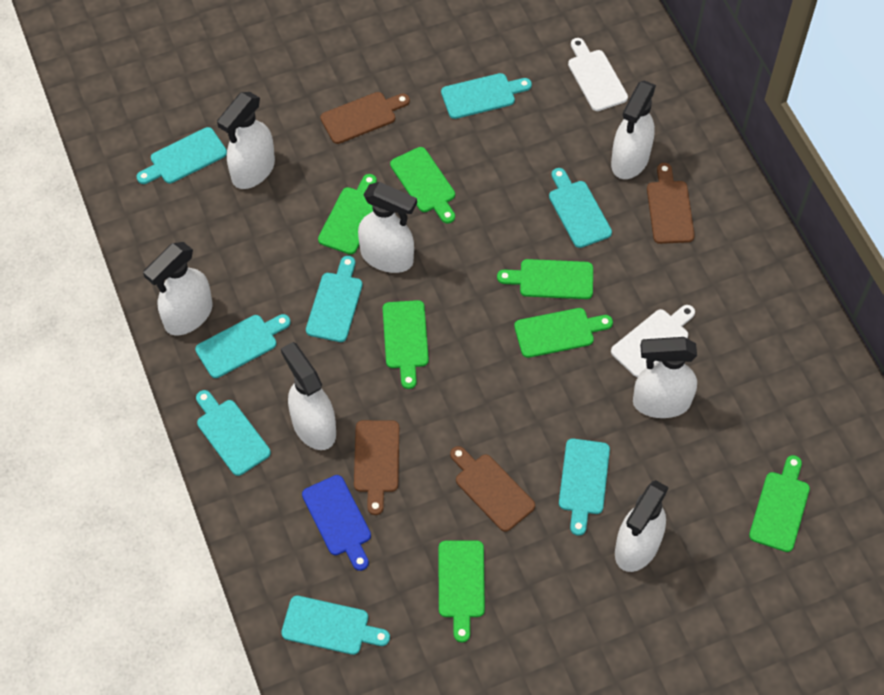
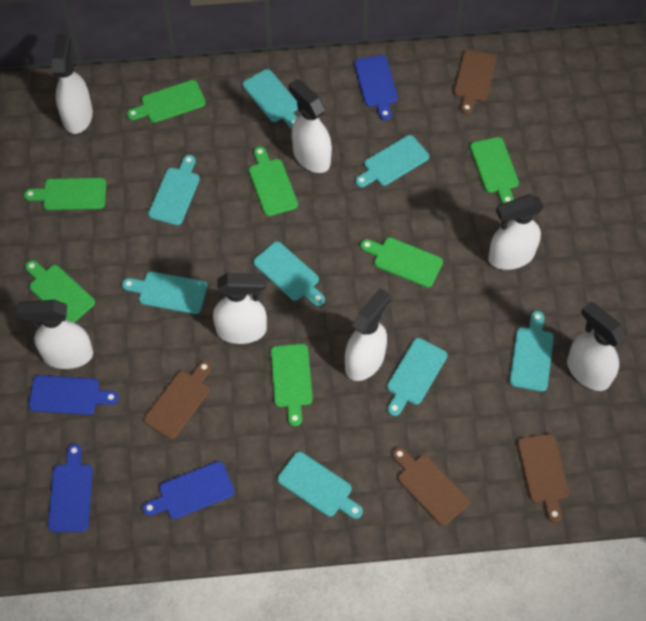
blue cutting board: [302,475,371,571] = 1 -> [29,375,119,415] [48,444,93,532] [142,461,234,519] [354,55,398,120] = 4
white cutting board: [568,38,628,111] [611,305,695,377] = 2 -> none = 0

